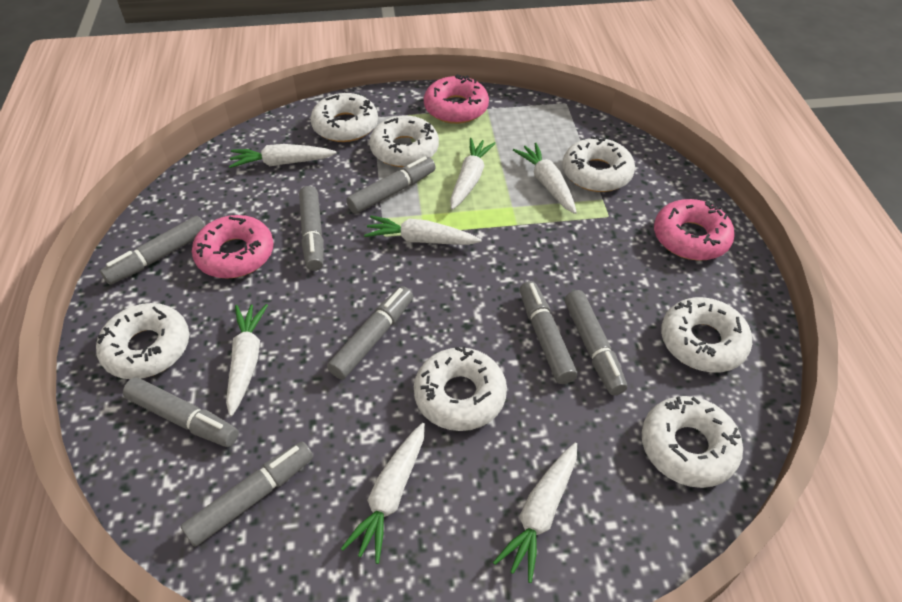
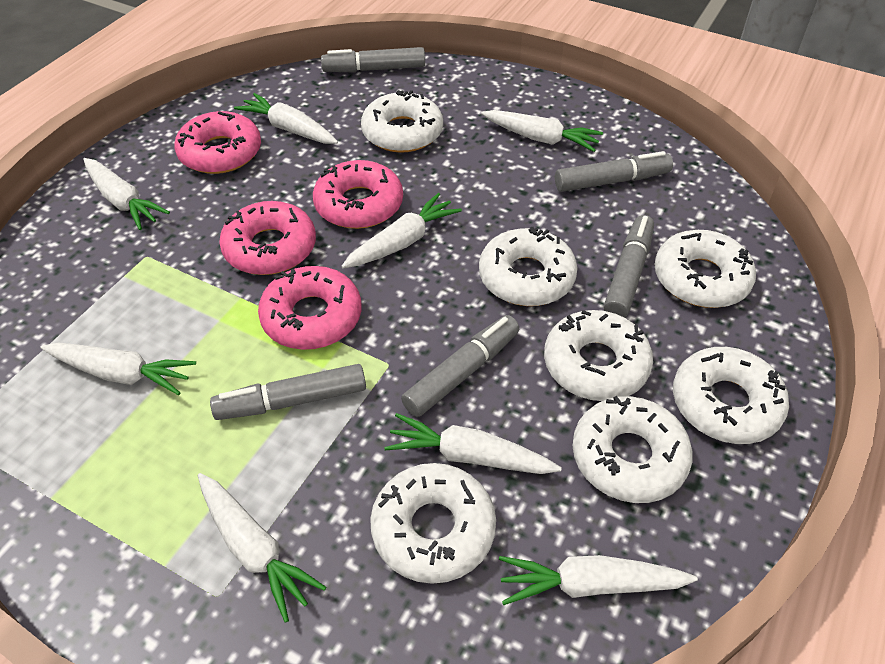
grey marker: [100,216,206,285] [123,378,239,447] [181,441,313,547] [299,186,324,271] [327,286,413,379] [346,156,436,214] [520,281,577,384] [565,290,627,395] = 8 -> [210,364,366,420] [321,47,425,72] [401,315,519,417] [555,151,673,192] [604,215,654,318] = 5
pink donut: [192,215,274,279] [424,74,489,124] [654,199,735,261] = 3 -> [174,111,261,174] [219,201,316,275] [258,266,361,350] [313,160,403,229] = 4
white carrot: [226,304,268,417] [229,144,337,168] [341,423,425,564] [364,216,482,245] [450,138,496,210] [493,443,577,583] [513,143,577,214] = 7 -> [40,342,196,395] [83,158,170,230] [198,473,326,623] [234,93,338,144] [341,193,462,268] [384,413,562,474] [481,110,603,152] [499,555,698,605] = 8

